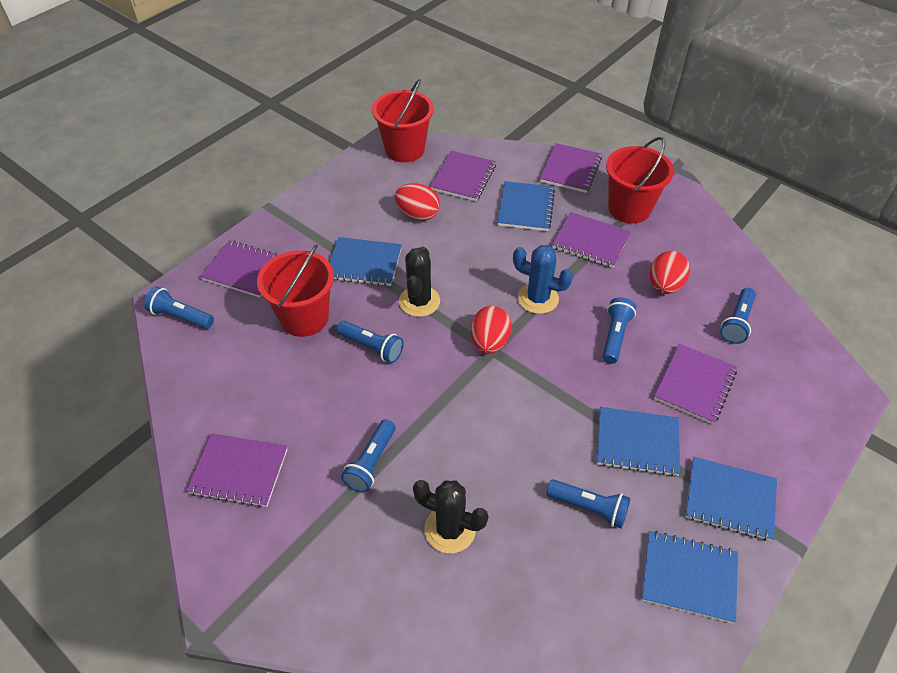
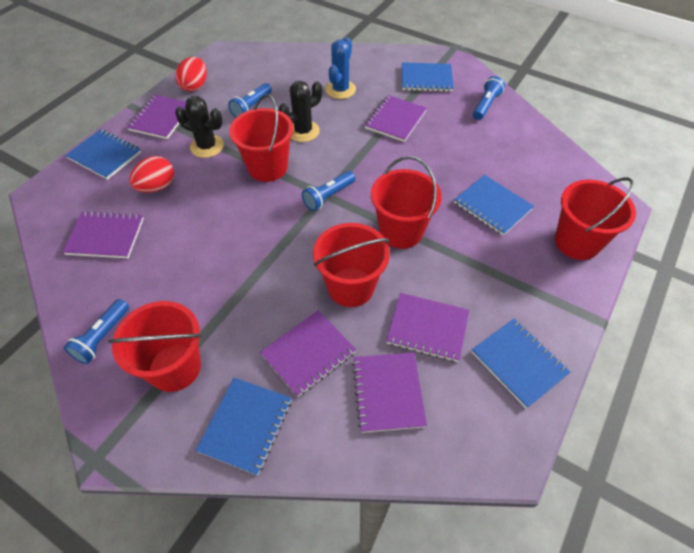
blue flashlight: [144,287,214,329] [336,321,404,363] [341,419,395,492] [546,479,631,529] [602,297,636,364] [720,288,756,344] = 6 -> [64,299,129,364] [228,83,272,117] [302,171,355,211] [473,76,505,120] = 4
red bucket: [257,244,334,337] [372,79,434,162] [606,137,674,223] = 3 -> [108,301,202,392] [229,94,293,182] [313,223,390,307] [371,156,442,249] [555,177,636,260] = 5
red egg: [395,183,440,221] [471,306,512,353] [650,251,690,294] = 3 -> [129,156,174,193] [175,57,207,92] = 2

